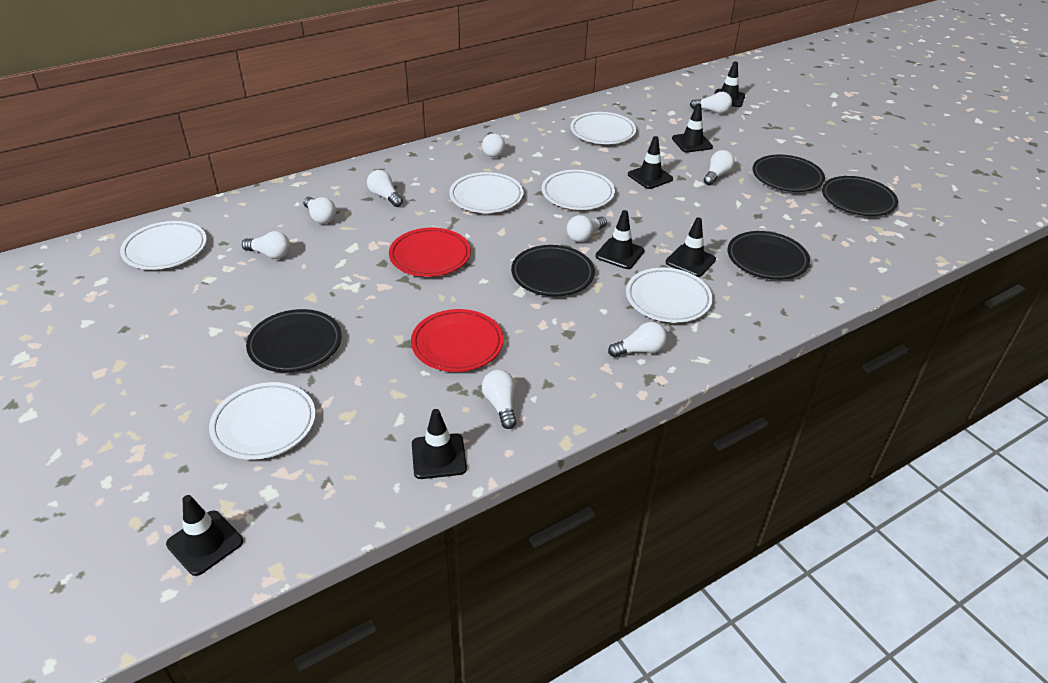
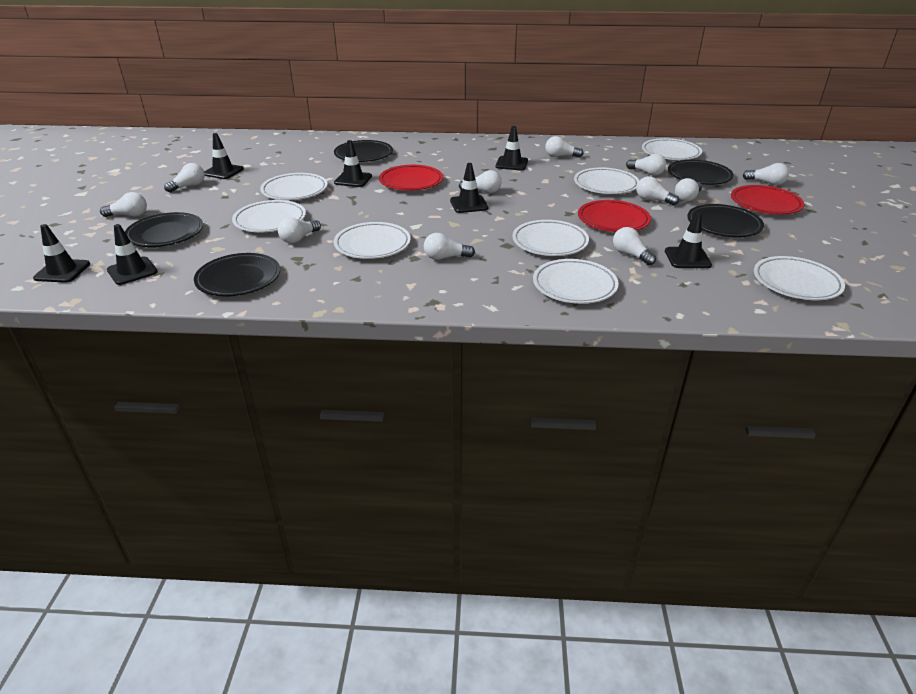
red plate: [389,228,471,277] [411,309,503,372] = 2 -> [379,165,443,191] [578,200,651,232] [731,185,804,215] = 3
white light bulb: [242,231,290,259] [303,197,336,224] [367,170,403,207] [482,132,505,157] [482,370,516,429] [567,215,607,242] [608,322,667,357] [690,92,732,114] [704,150,735,185] = 9 -> [100,192,147,217] [164,163,205,193] [278,217,321,243] [424,233,475,260] [459,170,502,193] [545,136,584,157] [613,227,656,265] [626,154,666,176] [636,176,679,205] [675,178,702,202] [743,163,789,185] = 11
white plate: [120,221,207,270] [209,382,316,460] [449,172,524,213] [542,170,615,210] [570,112,636,144] [626,268,713,323] = 6 -> [232,200,306,232] [260,173,327,200] [334,222,411,259] [512,220,589,256] [533,259,619,304] [574,168,639,194] [642,138,702,160] [754,256,845,300] = 8

